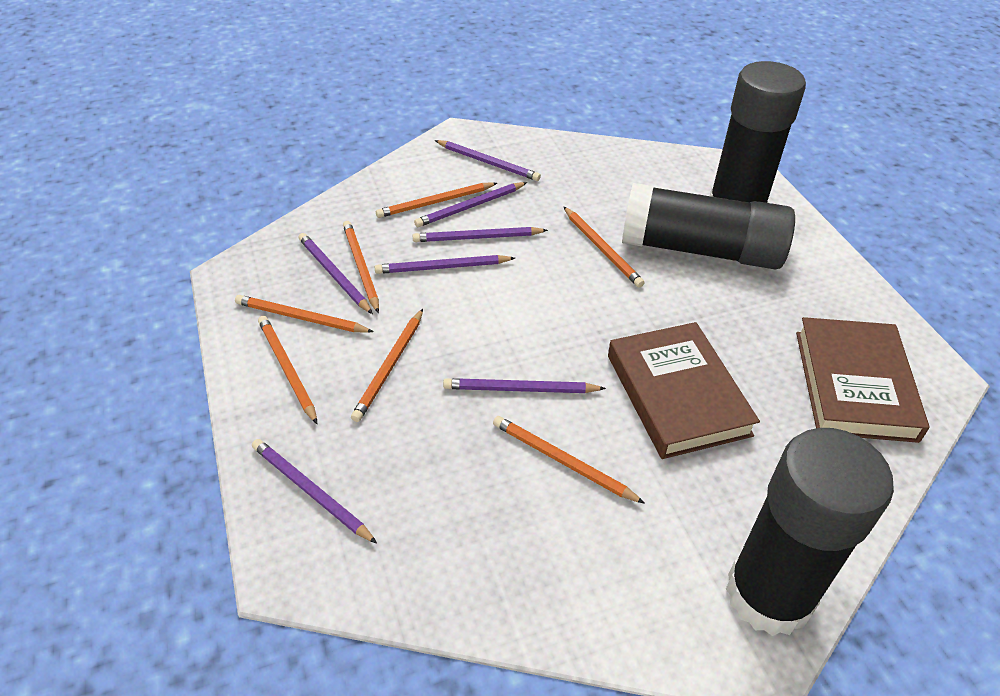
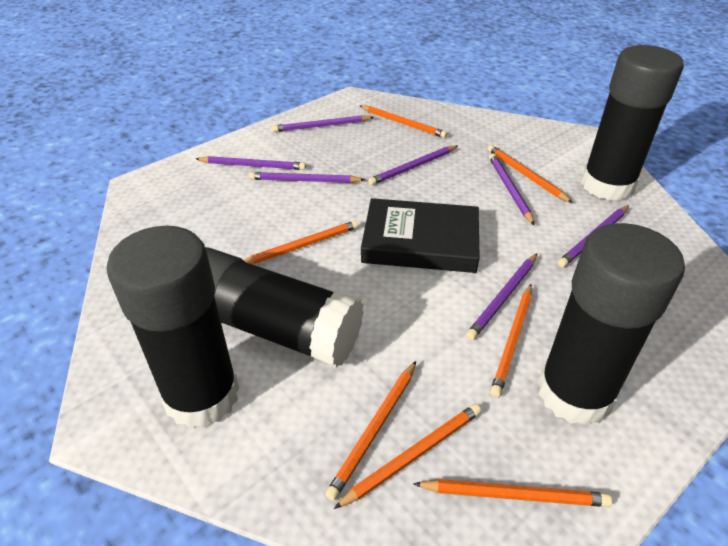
black book: none = 0 -> [361,198,480,273] = 1
black glue stick: [622,183,795,269] [710,61,806,203] [726,428,894,636] = 3 -> [107,226,239,428] [205,247,364,368] [538,223,685,426] [581,45,684,201] = 4
brown book: [608,322,760,459] [796,317,930,443] = 2 -> none = 0

